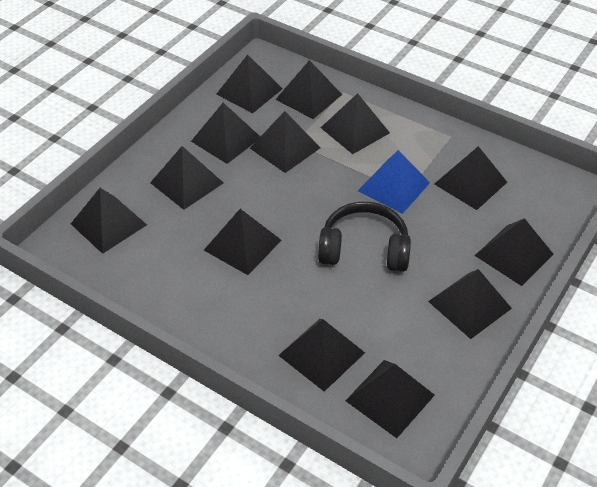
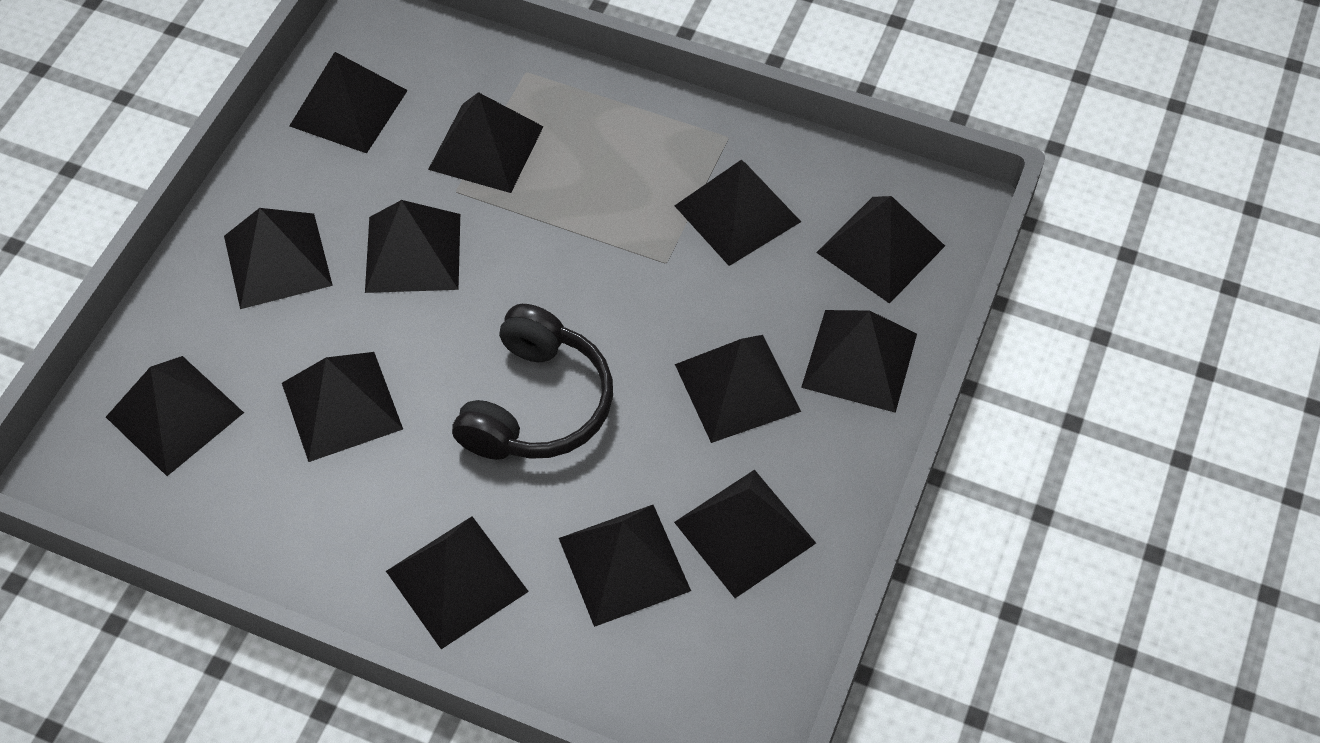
blue pyramid: [358,150,430,214] = 1 -> none = 0

